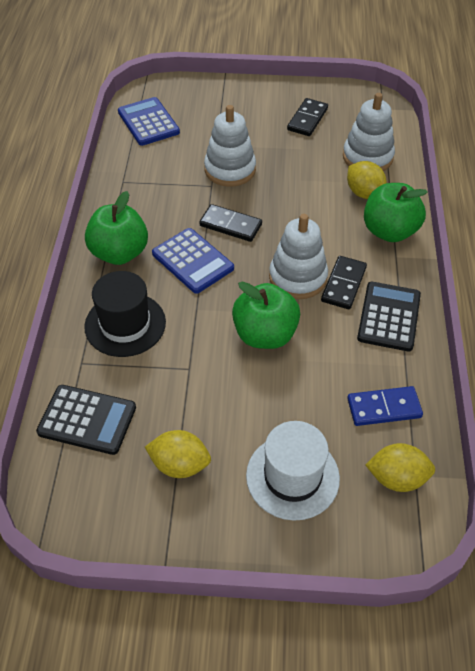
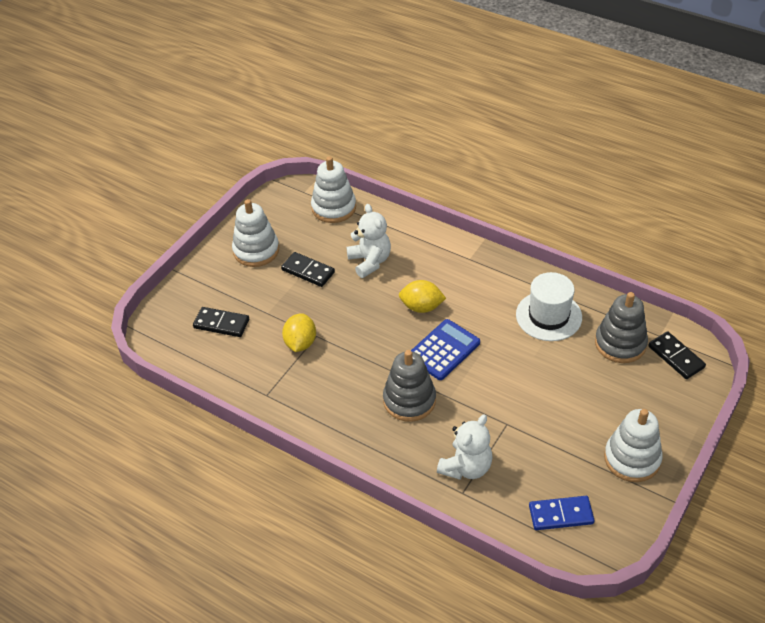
black calculator: [36,385,136,455] [357,282,421,352] = 2 -> none = 0
black hat: [84,271,166,357] = 1 -> none = 0
blue calculator: [118,97,180,146] [152,228,234,294] = 2 -> [411,319,480,380] = 1
green apple: [85,191,148,265] [232,282,300,349] [364,183,428,242] = 3 -> none = 0
grey stacking toy: none = 0 -> [383,350,436,422] [595,292,648,363] = 2
white teddy bear: none = 0 -> [346,204,391,278] [437,415,493,480] = 2
yellow lemon: [145,430,211,478] [347,161,387,199] [366,443,435,492] = 3 -> [282,313,316,352] [399,280,446,313] = 2

